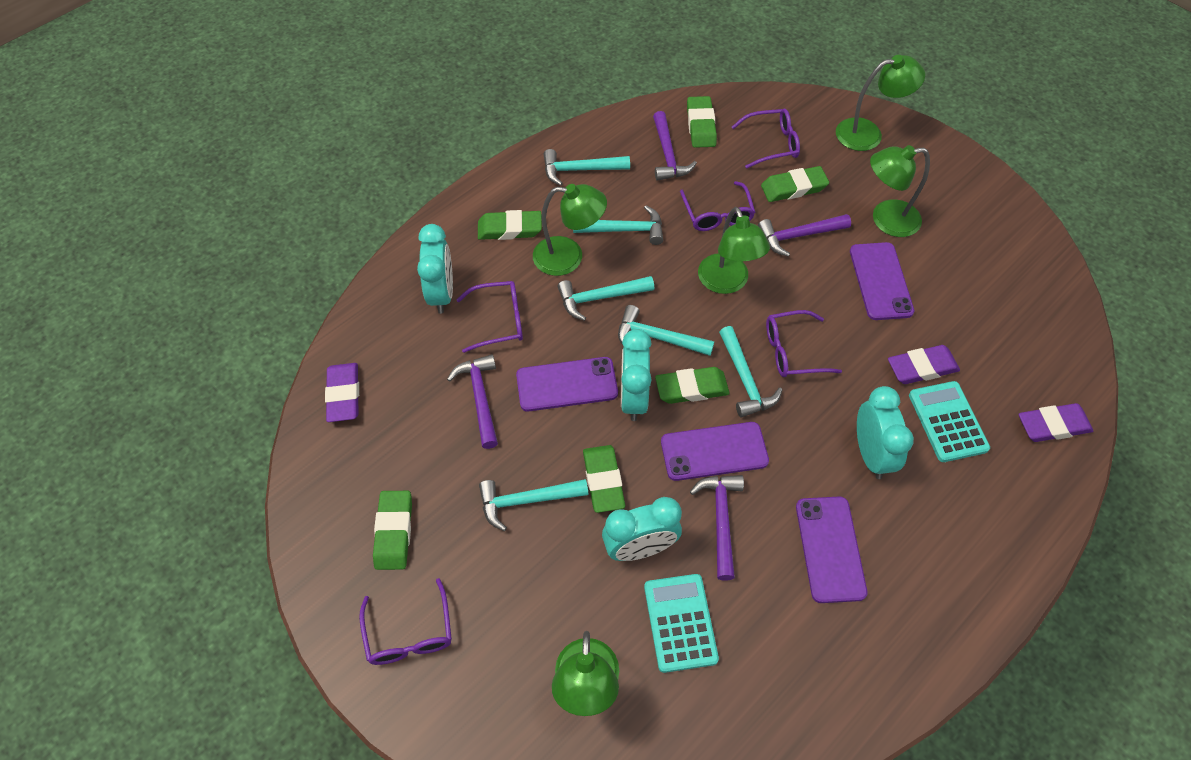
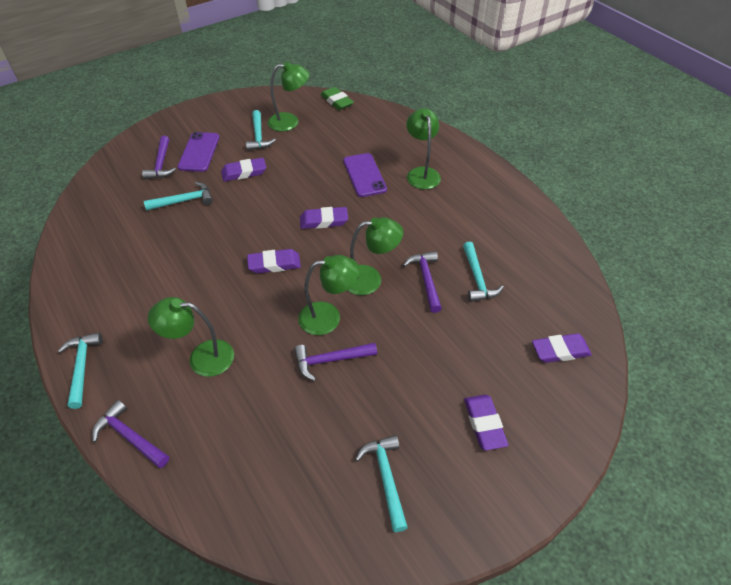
green eraser: [373,491,412,570] [478,210,542,240] [583,445,625,513] [655,367,730,404] [687,96,717,148] [761,166,829,202] = 6 -> [321,87,354,110] = 1
purple eraser: [325,363,359,422] [888,345,960,384] [1019,403,1093,442] = 3 -> [221,158,266,181] [247,249,301,274] [300,207,348,229] [464,394,508,451] [532,333,592,363] = 5
purple glasses: [359,578,452,665] [456,281,523,353] [680,181,755,231] [732,109,800,169] [766,310,842,377] = 5 -> none = 0
purple phone: [516,357,618,411] [661,422,769,481] [796,496,867,603] [850,242,915,320] = 4 -> [178,132,219,172] [343,153,387,197] = 2
turquoise calculator: [644,574,719,673] [909,381,990,462] = 2 -> none = 0
turquoise clock: [417,224,453,314] [602,497,682,561] [621,329,652,421] [857,386,914,479] = 4 -> none = 0
turquoise hammer: [479,479,589,531] [543,149,630,186] [557,276,654,321] [573,206,663,245] [618,305,714,356] [719,326,782,418] = 6 -> [58,332,102,409] [144,182,213,211] [246,110,276,151] [355,435,408,532] [463,242,504,302] = 5

